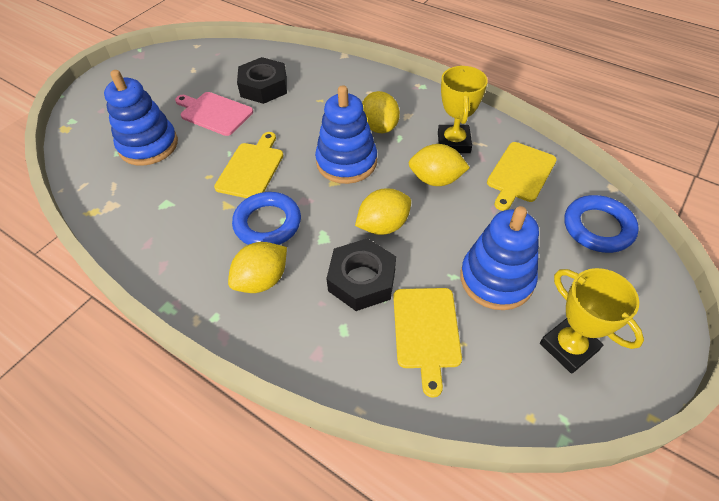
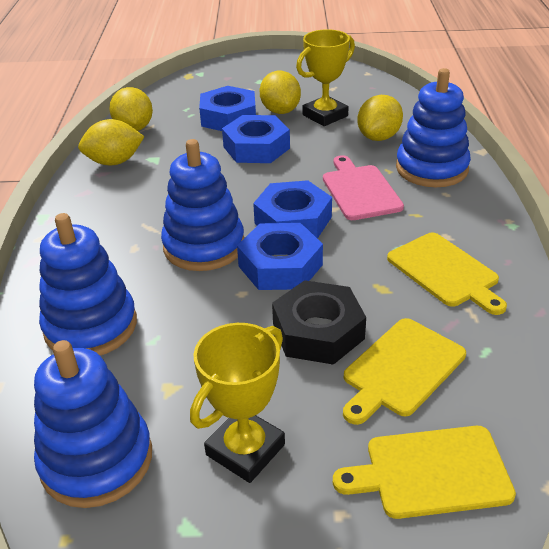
black nut: [237,57,287,104] [326,238,396,311] = 2 -> [272,280,366,365] = 1
blue nut: none = 0 -> [199,86,256,131] [222,115,290,163] [237,223,323,290] [253,180,332,239] = 4
blue ring: [232,192,301,245] [565,195,639,253] = 2 -> none = 0
blue stacking toy: [104,70,178,166] [315,85,377,184] [460,206,539,310] = 3 -> [34,340,152,508] [39,213,137,355] [161,139,244,271] [396,68,471,187] = 4

